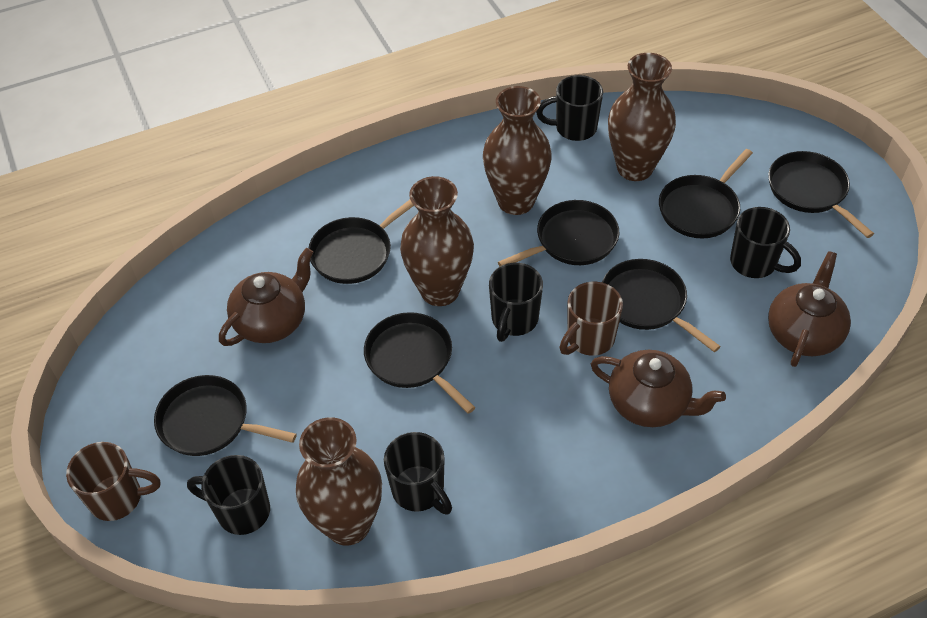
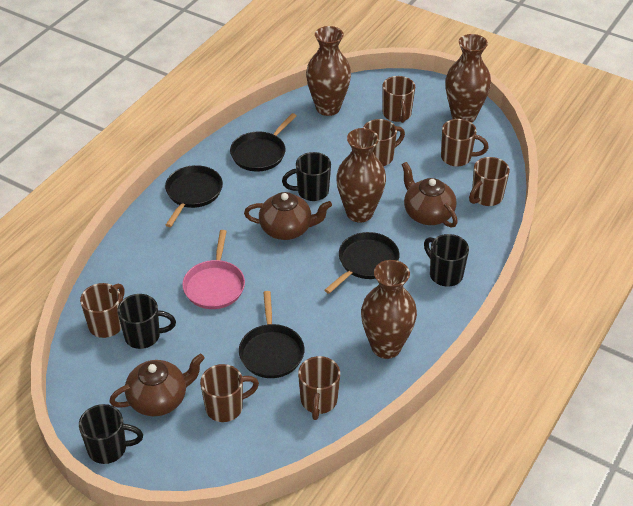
black mug: [187,455,270,535] [384,432,452,514] [489,263,543,342] [536,75,603,141] [730,207,801,278] = 5 -> [79,404,143,464] [117,294,176,349] [282,152,331,201] [424,234,469,287] = 4
black pan: [154,375,297,456] [309,200,414,284] [364,312,476,414] [498,200,619,266] [602,259,721,352] [659,149,753,238] [768,151,874,238] = 7 -> [165,165,223,227] [230,113,297,171] [239,291,304,378] [325,232,399,294] = 4
brown mug: [66,442,160,521] [560,281,623,356] = 2 -> [80,283,124,338] [200,364,259,422] [298,356,340,420] [363,119,405,166] [382,76,415,123] [441,119,489,167] [469,157,510,206] = 7
pink pan: none = 0 -> [182,230,245,309] = 1

